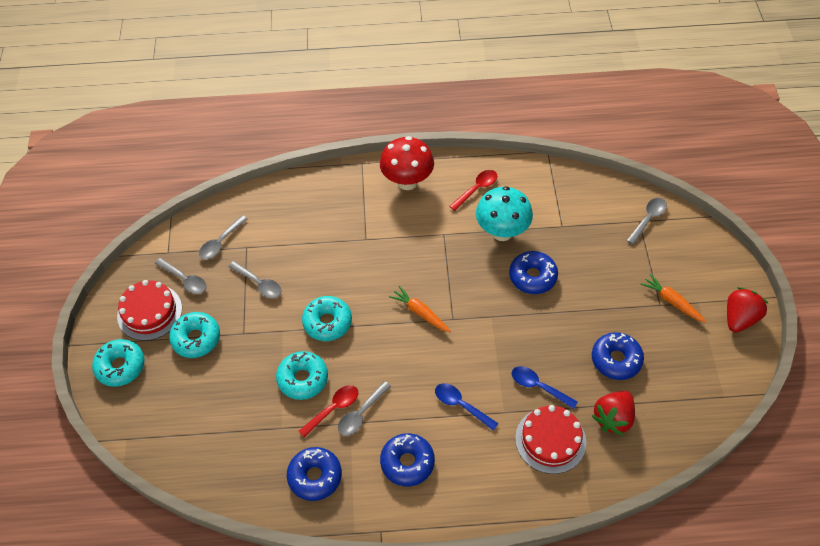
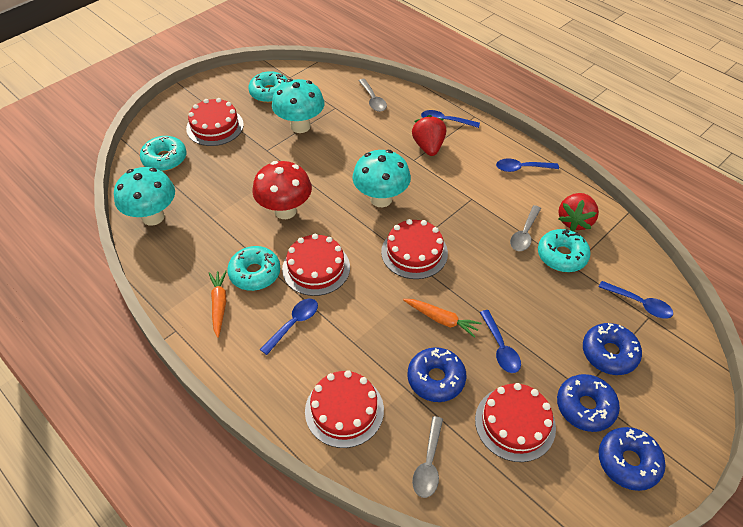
blue spoon: [435,383,499,431] [512,366,578,409] = 2 -> [260,299,318,355] [421,110,480,128] [480,310,521,373] [496,158,559,172] [599,281,673,319] = 5
grey spoon: [155,258,207,294] [199,215,247,260] [229,261,281,298] [338,381,391,436] [627,198,667,245] = 5 -> [359,79,387,112] [412,416,443,498] [510,205,541,251] = 3
red cake: [117,280,182,341] [515,405,586,474] = 2 -> [186,98,244,146] [282,234,350,296] [305,370,384,448] [381,219,448,279] [475,383,556,462] = 5
red spoon: [298,385,358,438] [449,170,497,211] = 2 -> none = 0
turquoise mushroom: [476,186,533,241] = 1 -> [114,167,175,226] [272,79,324,133] [352,150,411,207] = 3

